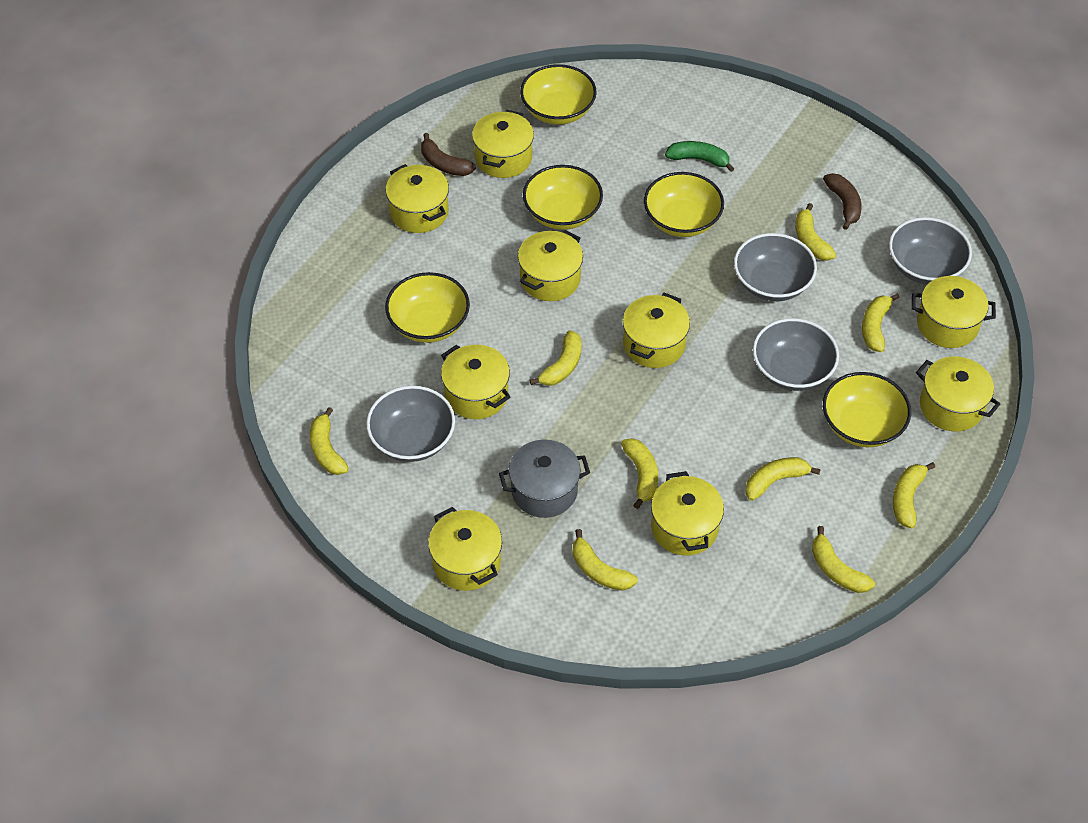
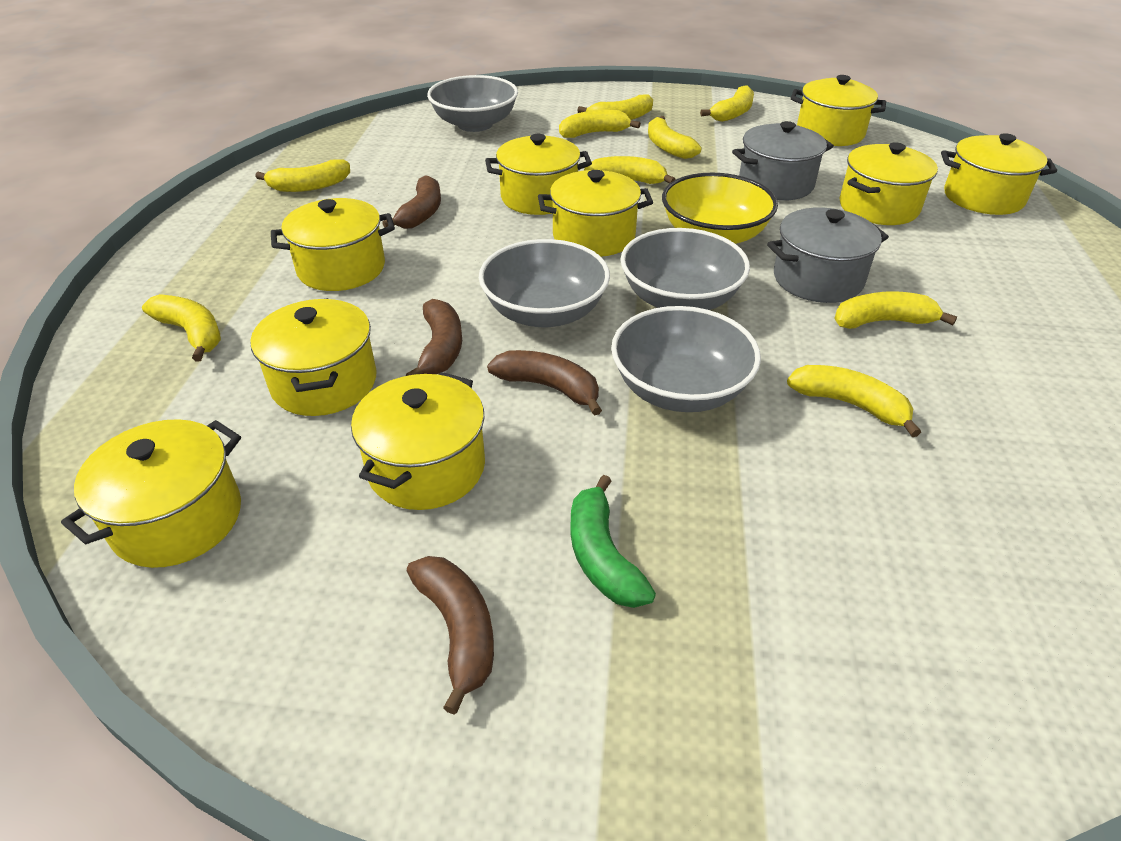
brown banana: [421,133,476,176] [823,173,862,230] = 2 -> [382,175,441,229] [406,299,462,376] [407,556,494,715] [487,350,602,416] = 4
grey pot: [499,439,590,518] = 1 -> [732,121,834,201] [767,207,889,303] = 2
yellow bowl: [385,272,470,343] [520,64,597,125] [523,165,603,230] [644,172,724,237] [823,372,911,447] = 5 -> [662,173,778,244] = 1

